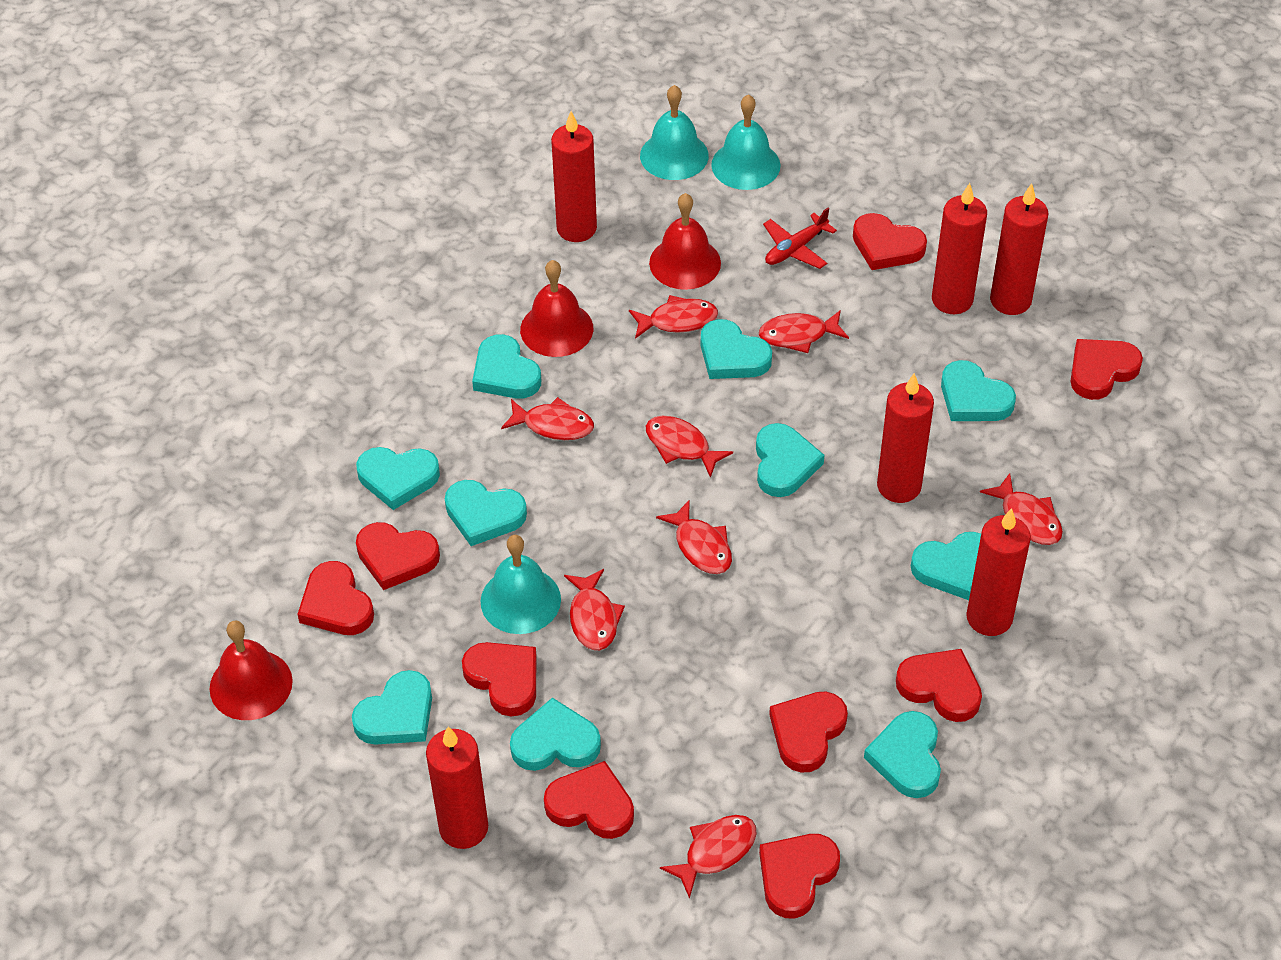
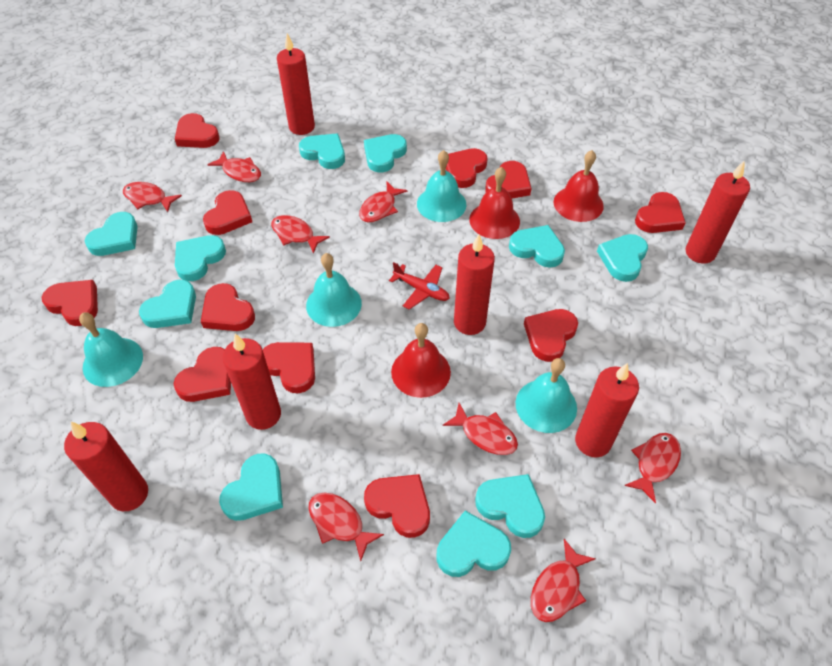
red heart: [297,561,374,635] [356,522,440,590] [462,642,537,717] [544,761,634,839] [759,834,840,919] [769,692,848,773] [853,213,927,270] [896,649,982,722] [1070,339,1143,400] = 9 -> [42,280,98,326] [174,347,231,402] [175,113,219,148] [201,283,255,331] [203,190,252,235] [263,342,315,393] [364,474,430,538] [446,148,488,188] [485,161,532,198] [524,309,578,362] [635,192,686,233] = 11
turquoise bell: [481,535,561,634] [640,85,709,180] [711,94,781,190] = 3 -> [79,312,143,387] [306,253,362,327] [417,150,466,222] [516,358,577,433] = 4

